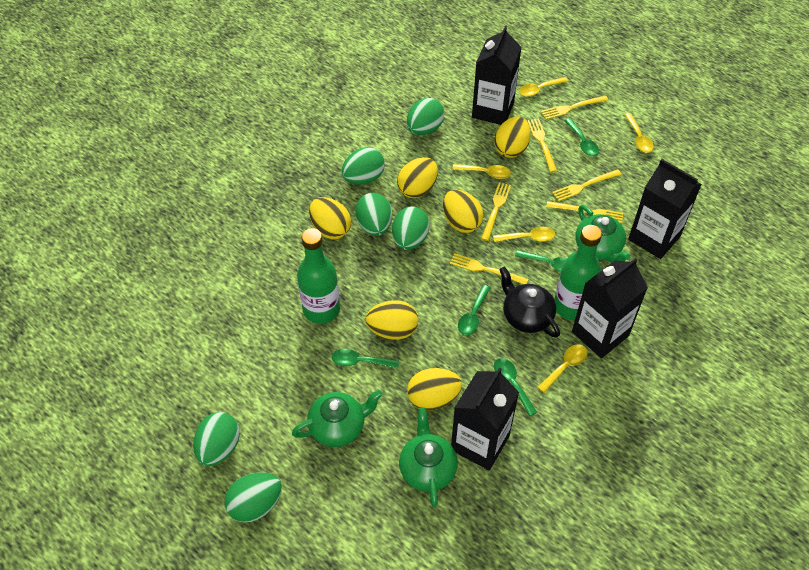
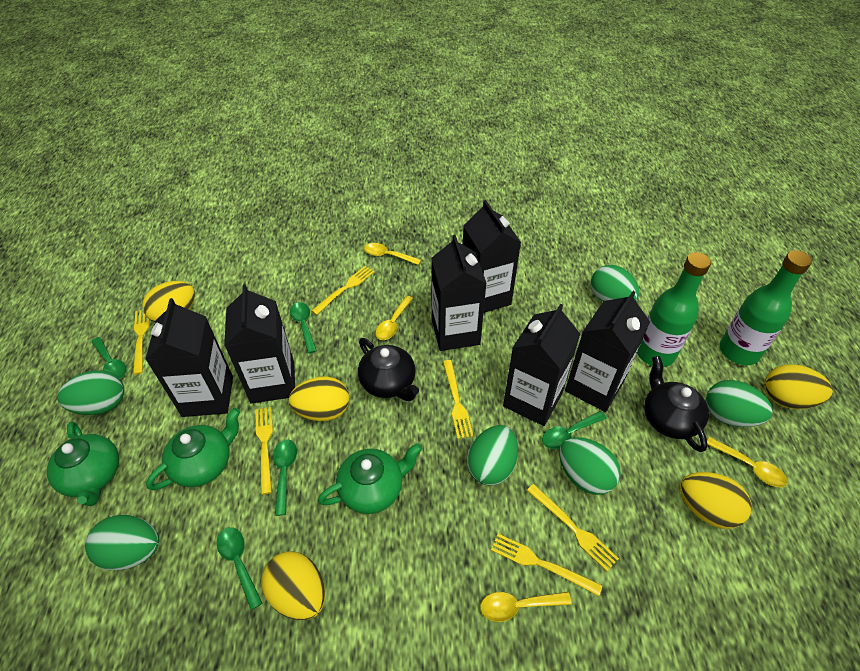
black carton: [451,368,519,471] [472,26,522,125] [572,258,648,358] [628,159,702,259] = 4 -> [145,298,233,417] [224,284,295,404] [431,234,487,351] [463,200,521,313] [503,304,580,426] [565,291,650,412] = 6
black teapot: [499,266,560,338] = 1 -> [358,338,419,401] [644,356,709,452] = 2
yellow egg: [309,197,351,239] [365,300,418,340] [397,157,438,198] [407,368,462,411] [443,190,484,233] [494,117,531,158] = 6 -> [142,281,195,323] [261,551,325,620] [288,376,350,421] [680,472,752,529] [764,364,833,409] = 5
yellow spoon: [452,164,511,179] [493,227,555,242] [519,77,568,97] [537,344,587,393] [625,113,654,153] = 5 -> [364,243,421,265] [376,296,413,340] [480,592,572,622] [707,437,788,487] = 4

